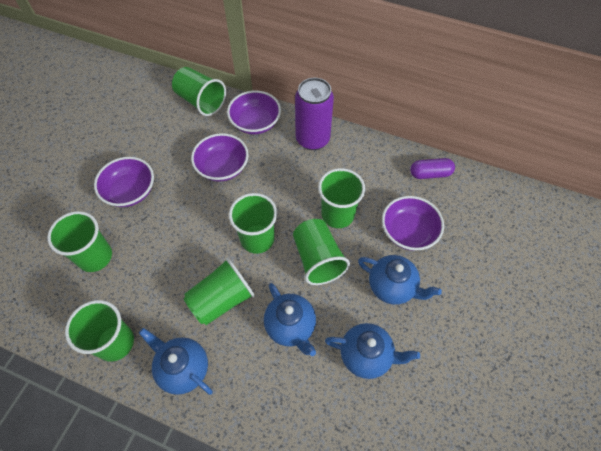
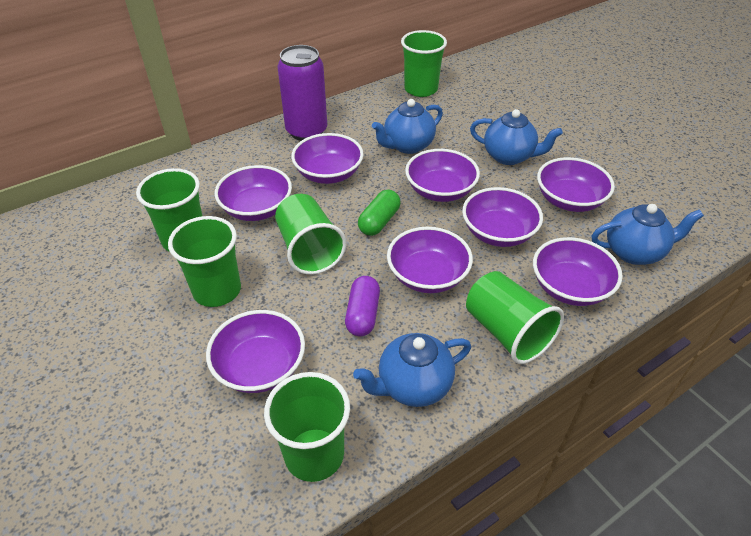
green capsule: none = 0 -> [358,190,400,236] = 1
green cup: [47,211,112,272] [65,300,134,362] [172,67,226,116] [184,258,255,325] [229,193,277,254] [293,219,350,285] [318,168,365,228] = 7 -> [136,168,203,252] [168,216,241,307] [264,372,350,482] [275,194,347,275] [401,30,447,97] [466,271,564,364] = 6
purple bowl: [94,157,154,207] [191,133,249,182] [227,91,281,134] [382,196,444,251] = 4 -> [206,310,305,393] [214,165,292,221] [291,133,363,184] [387,227,473,293] [405,149,480,202] [462,187,543,247] [533,237,623,306] [537,157,615,212] = 8

